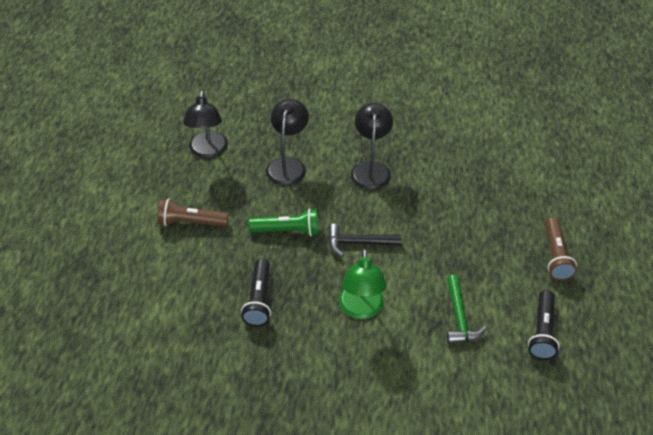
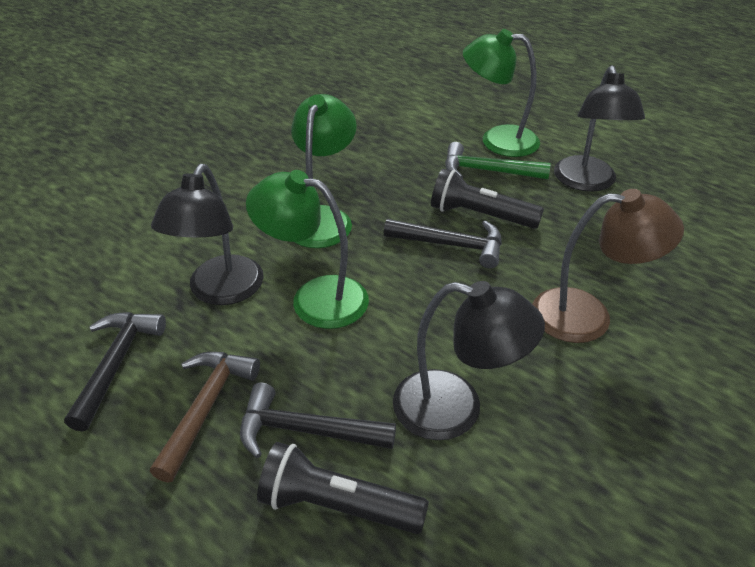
black hammer: [328,224,401,257] = 1 -> [64,312,166,431] [240,383,396,458] [384,219,502,269] = 3
brown flashlight: [157,199,229,227] [545,217,577,281] = 2 -> none = 0
brown hammer: none = 0 -> [150,352,260,483] = 1
brown lamp: none = 0 -> [533,189,684,343] = 1
green flashlight: [249,209,319,236] = 1 -> none = 0
green lamp: [339,248,387,319] = 1 -> [246,170,369,329] [291,94,357,248] [463,29,540,157] = 3

